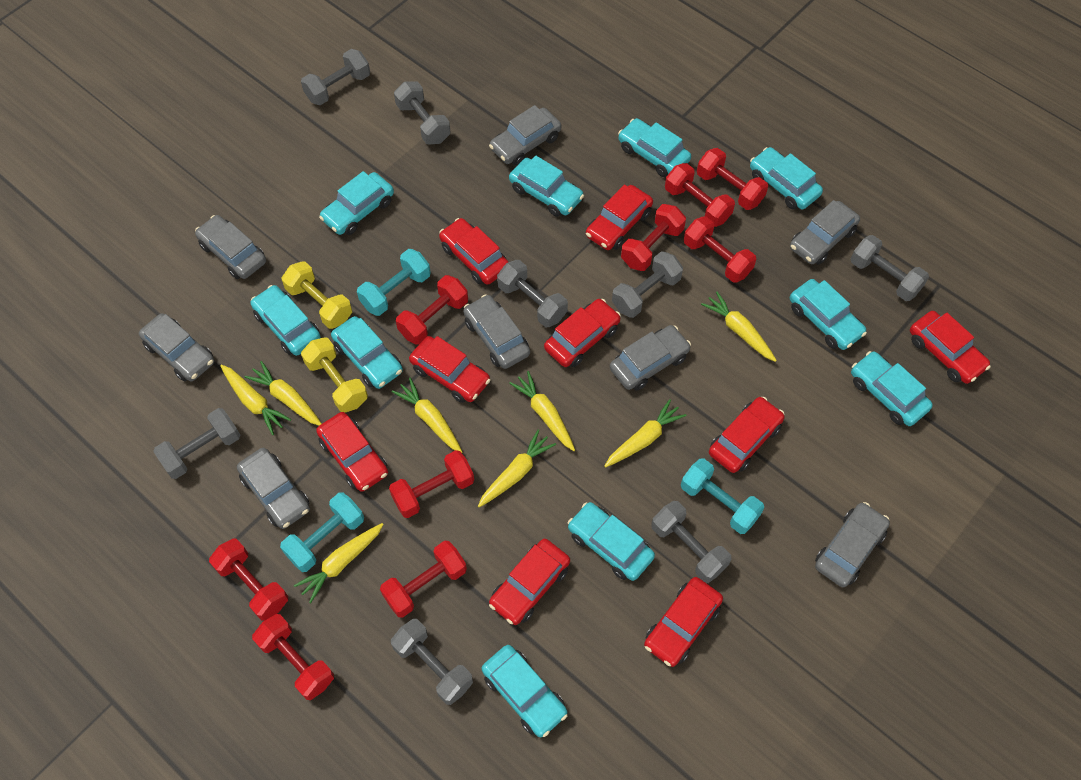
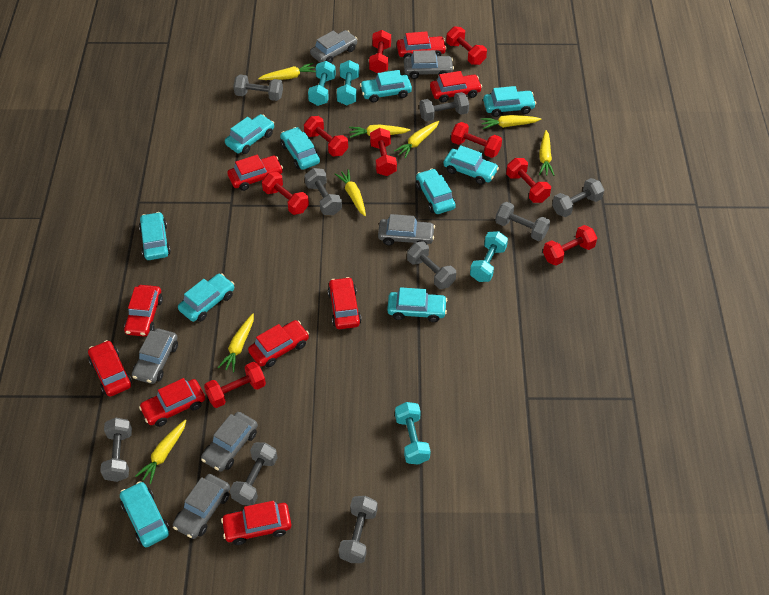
grey car: [139,313,214,382] [195,215,266,279] [237,448,310,529] [463,294,530,369] [489,105,561,165] [610,325,691,391] [790,200,860,265] [815,502,890,587] = 8 -> [132,328,178,384] [173,474,230,539] [201,412,258,472] [310,30,357,63] [378,214,435,245] [404,50,454,79] = 6
grey dumbbell: [153,408,240,479] [301,49,370,105] [391,619,473,705] [394,81,450,144] [497,260,568,327] [612,251,683,318] [651,501,731,583] [851,235,929,301] = 8 -> [100,418,132,482] [230,442,277,506] [233,74,283,101] [304,168,342,215] [339,496,377,563] [407,241,456,289] [419,92,469,121] [495,202,550,241] [552,178,604,217] = 9
turquoise dumbbell: [280,493,364,572] [357,249,431,316] [681,458,764,534] = 3 -> [308,61,336,106] [337,60,359,106] [395,402,431,465] [470,231,508,282] = 4
yellow dumbbell: [282,261,352,329] [301,337,368,413] = 2 -> none = 0

